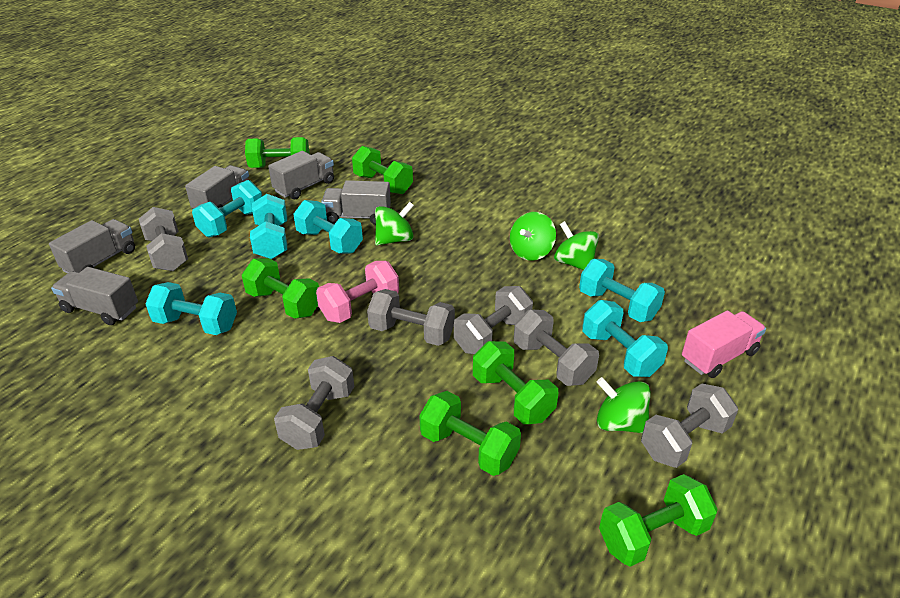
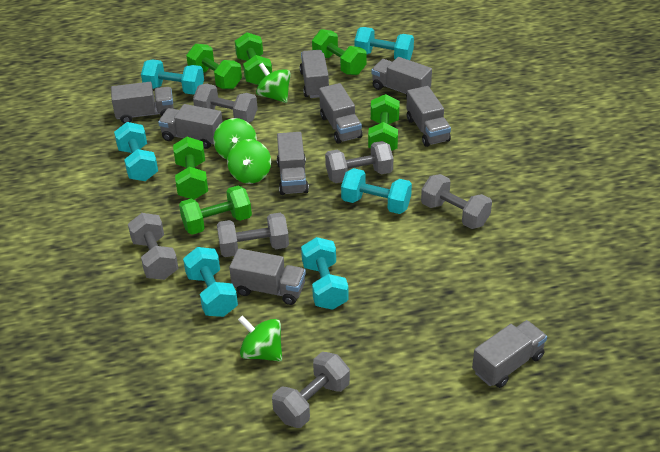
grey truck: [49,219,135,273] [51,267,138,325] [185,165,249,209] [268,151,334,199] [321,180,391,225] = 5 -> [111,82,174,124] [158,104,223,149] [229,248,306,305] [277,132,309,195] [300,50,329,98] [319,83,362,144] [371,57,432,98] [406,86,451,147] [472,320,547,388] = 9
pink dumbbell: [316,261,399,323] = 1 -> none = 0
pink truck: [682,310,766,378] = 1 -> none = 0

